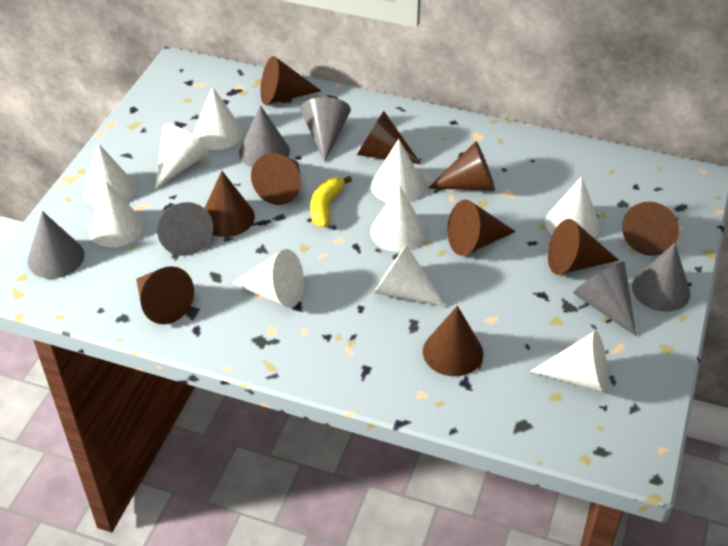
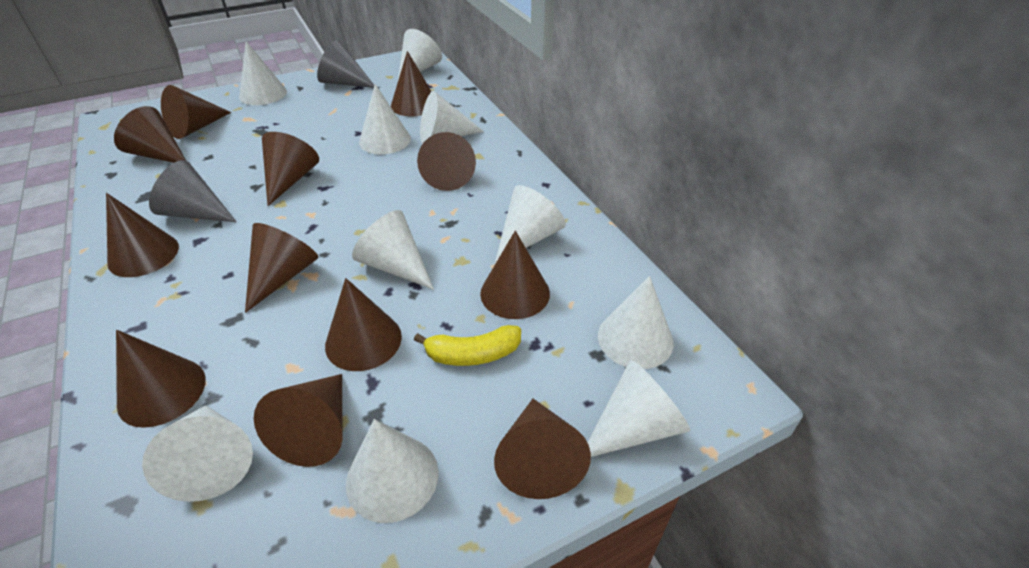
brown cone: [136,266,194,324] [205,171,255,237] [251,153,301,205] [261,56,321,105] [357,111,421,164] [423,306,483,376] [428,141,495,191] [447,200,516,256] [548,219,619,275] [622,202,679,256] = 10 -> [106,193,179,277] [114,106,186,163] [116,330,206,428] [161,85,231,139] [245,223,318,313] [254,374,343,467] [262,132,319,206] [325,278,402,371] [391,51,432,117] [417,132,476,191] [480,231,550,319] [494,399,591,499] = 12
grey cone: [28,211,84,279] [157,202,213,256] [239,105,290,167] [300,97,351,163] [574,262,636,336] [632,243,691,312] = 6 -> [149,160,237,222] [317,40,374,88] = 2

